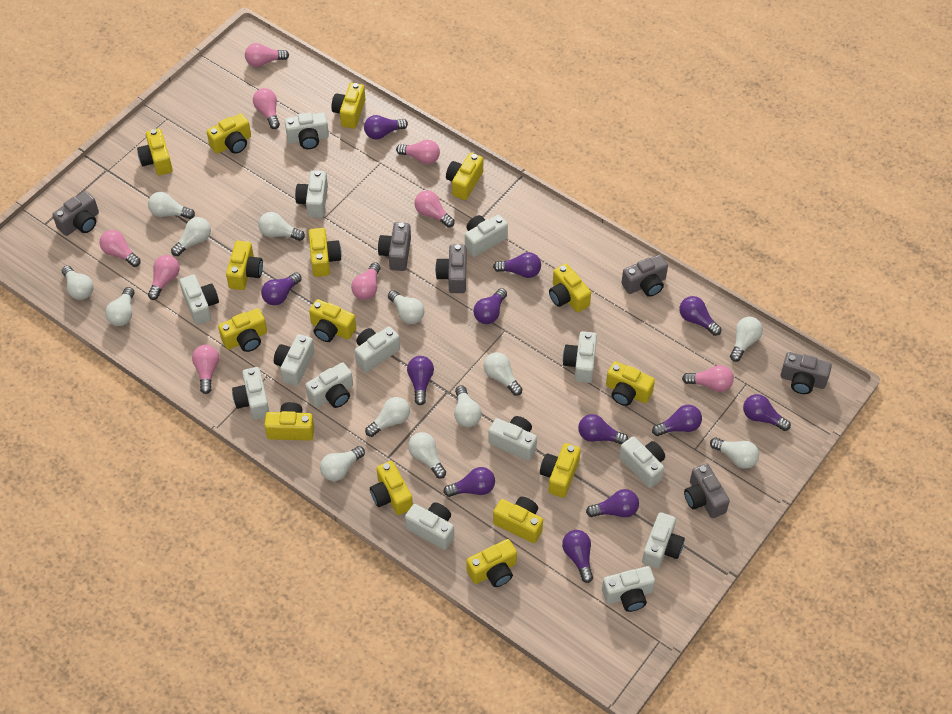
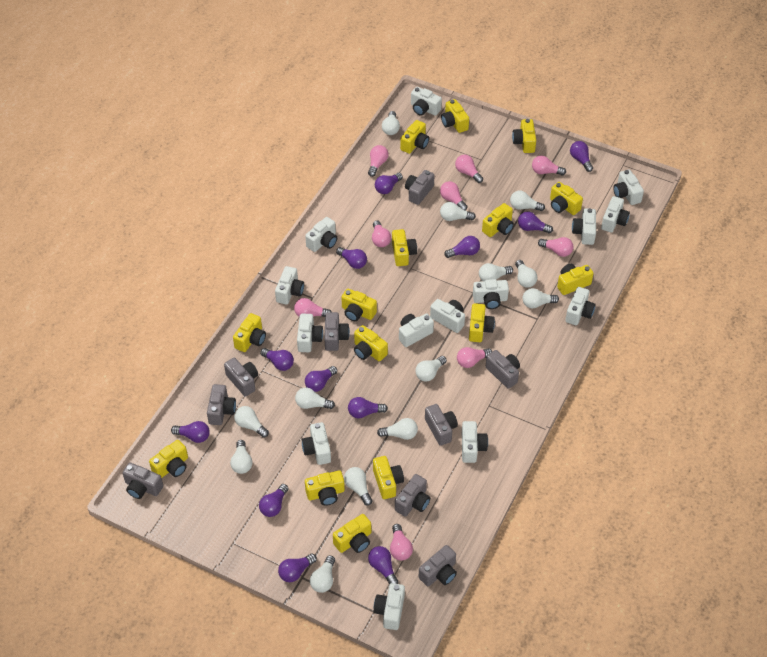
grey camera: [52,191,99,236] [378,222,411,271] [435,244,466,293] [621,255,668,297] [684,463,730,518] [781,352,832,394] = 6 -> [123,463,163,499] [207,384,236,425] [224,358,258,397] [324,312,350,351] [395,474,430,517] [405,170,435,205] [419,545,457,586] [425,404,458,446] [486,350,520,389] = 9

